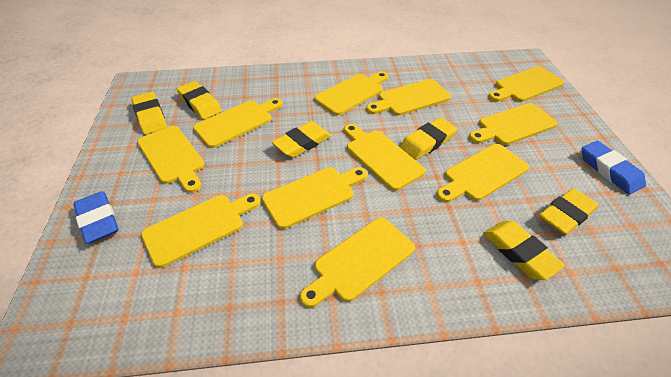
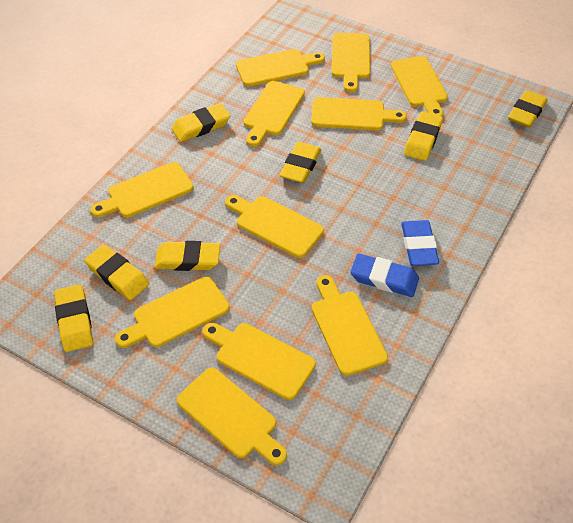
yellow eraser: [132,92,167,135] [177,81,222,120] [272,121,331,158] [400,118,457,160] [483,221,565,280] [539,188,598,235] = 6 -> [54,284,93,352] [84,245,149,300] [154,241,220,271] [172,103,230,142] [280,142,321,183] [404,111,443,161] [508,90,547,128] = 7

